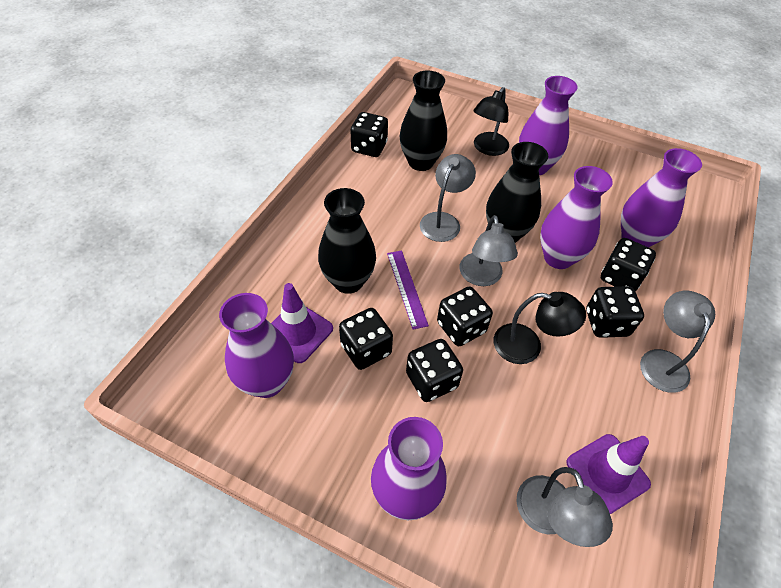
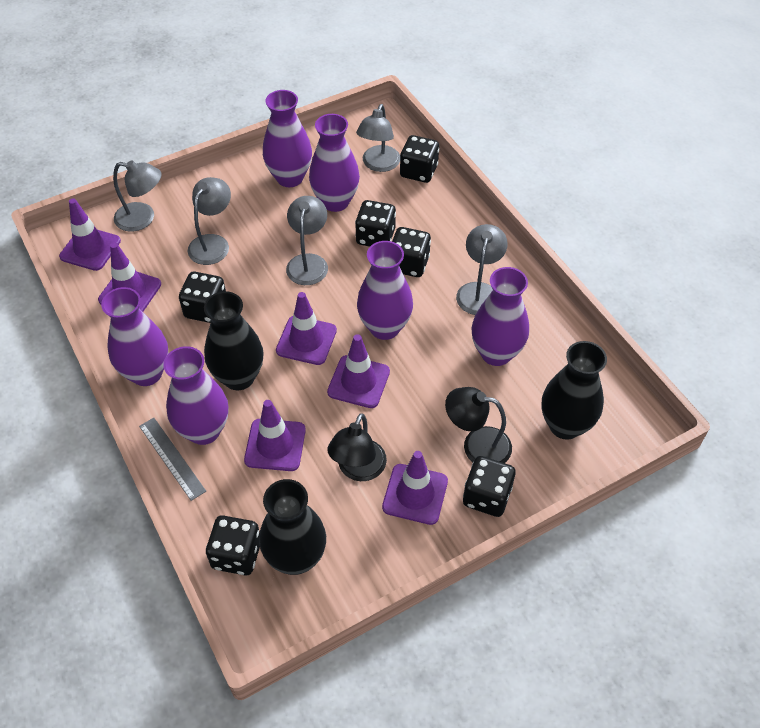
grey lamp: [420,154,476,242] [460,215,518,286] [516,467,613,547] [640,291,715,393] = 4 -> [113,160,162,232] [188,177,231,265] [286,196,328,285] [356,104,400,172] [456,224,508,315] = 5
grey ruler: none = 0 -> [139,418,206,501] = 1
purple ruler: [387,250,429,330] = 1 -> none = 0
purple traffic cone: [271,283,333,363] [566,434,651,514] = 2 -> [59,198,121,271] [98,243,161,312] [244,400,306,471] [276,292,337,365] [327,334,390,408] [382,451,448,525] = 6
purple vase: [219,293,294,398] [371,417,447,520] [519,76,578,175] [540,166,613,269] [621,148,702,248] = 5 -> [101,287,169,386] [163,346,228,445] [263,90,312,187] [309,114,360,212] [357,241,413,340] [472,267,529,366] = 6

